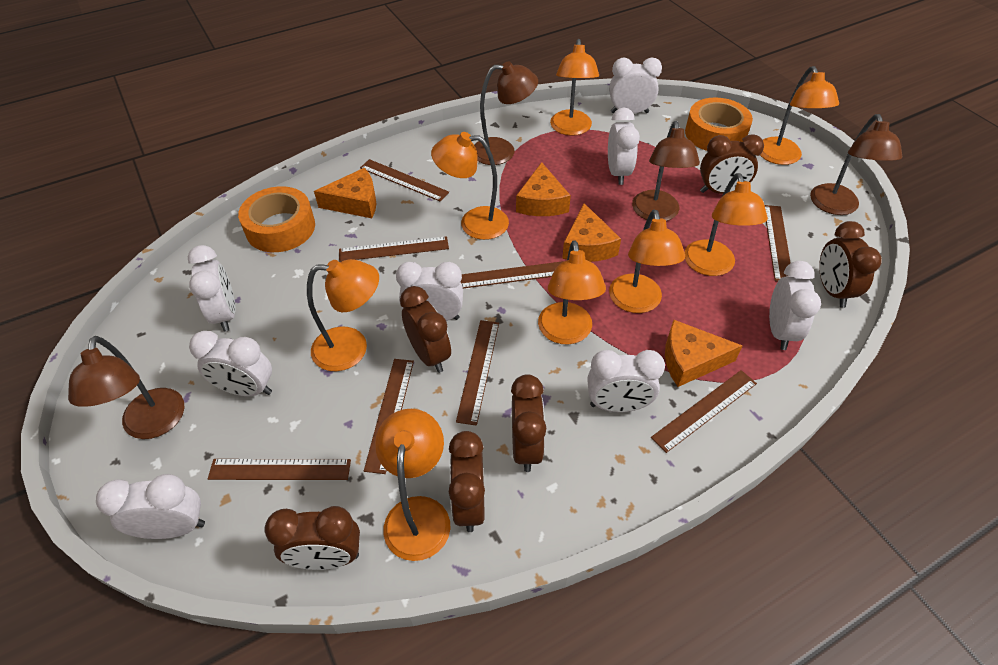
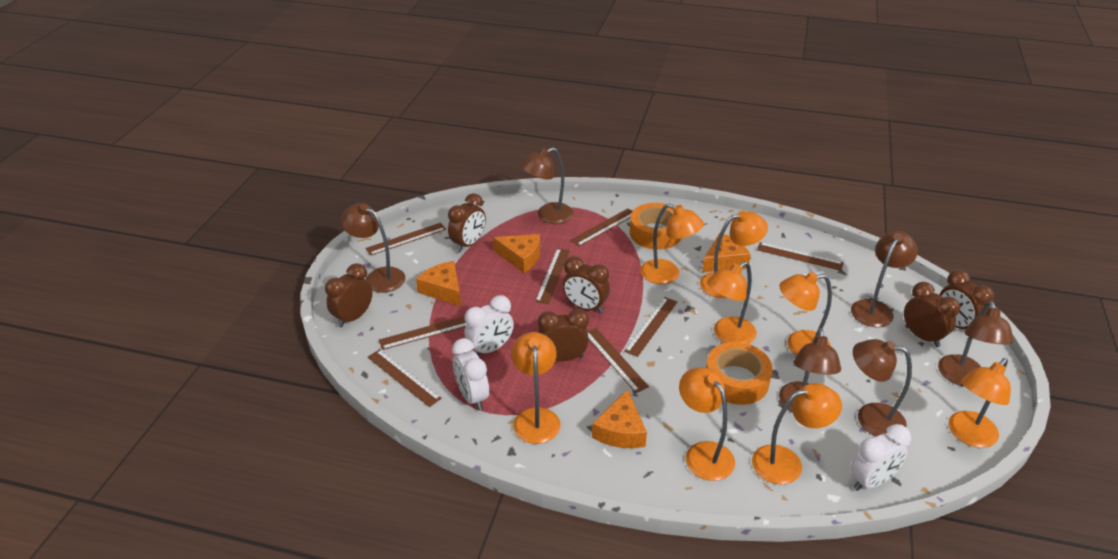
brown lamp: [68,336,185,439] [474,61,538,165] [632,121,700,221] [810,114,903,215] = 4 -> [340,203,405,293] [521,147,574,224] [779,328,841,413] [851,231,918,327] [853,339,912,437] [938,301,1014,387] = 6
white clock: [96,474,205,539] [188,245,236,332] [189,331,272,396] [396,262,463,321] [588,350,665,412] [608,107,640,185] [609,57,662,114] [769,261,821,350] = 8 -> [452,338,489,410] [464,295,514,355] [850,424,911,491] = 3

